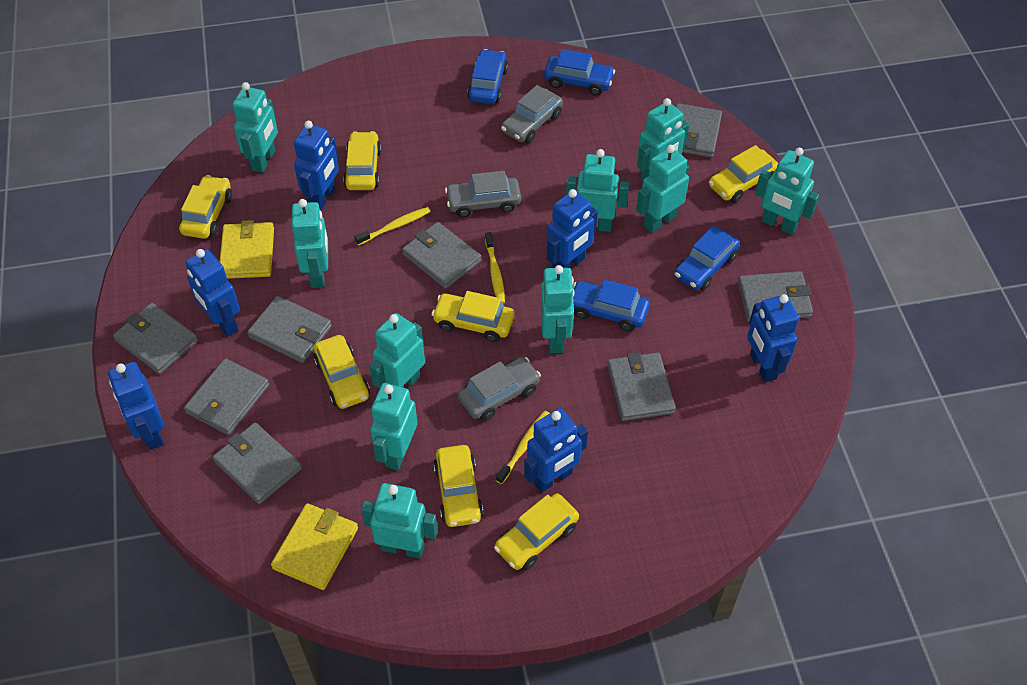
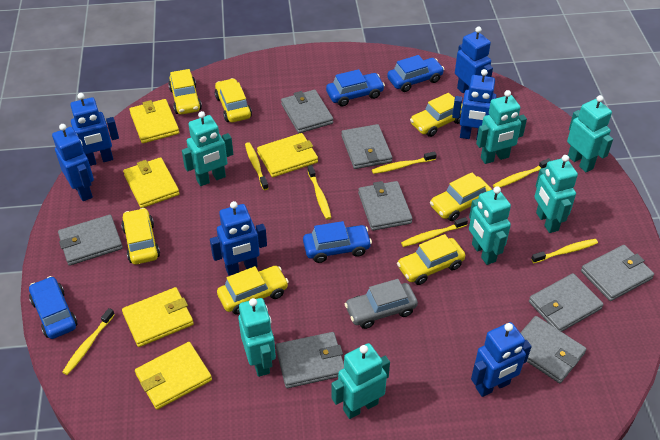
grey car: [445,171,521,217] [458,357,541,421] [501,85,563,143] = 3 -> [345,279,418,329] = 1
turquoise robot: [232,82,278,173] [291,199,328,288] [361,483,438,558] [369,313,425,388] [370,383,418,470] [541,265,574,353] [566,149,629,232] [636,145,689,233] [637,98,689,182] [755,148,819,235] = 10 -> [182,111,233,186] [238,298,276,377] [331,343,390,419] [469,186,511,265] [476,90,527,164] [534,155,578,233] [567,95,613,172] = 7
yellow toothbrush: [354,207,430,245] [485,232,505,303] [496,411,550,484] = 3 -> [62,308,115,375] [245,142,269,190] [308,165,331,220] [372,151,437,174] [401,217,468,247] [493,158,551,187] [531,239,598,263] = 7
yellow wallet: [220,220,274,279] [271,503,358,590] = 2 -> [122,287,194,347] [123,157,180,208] [129,99,179,143] [135,342,212,410] [257,133,318,177] = 5

